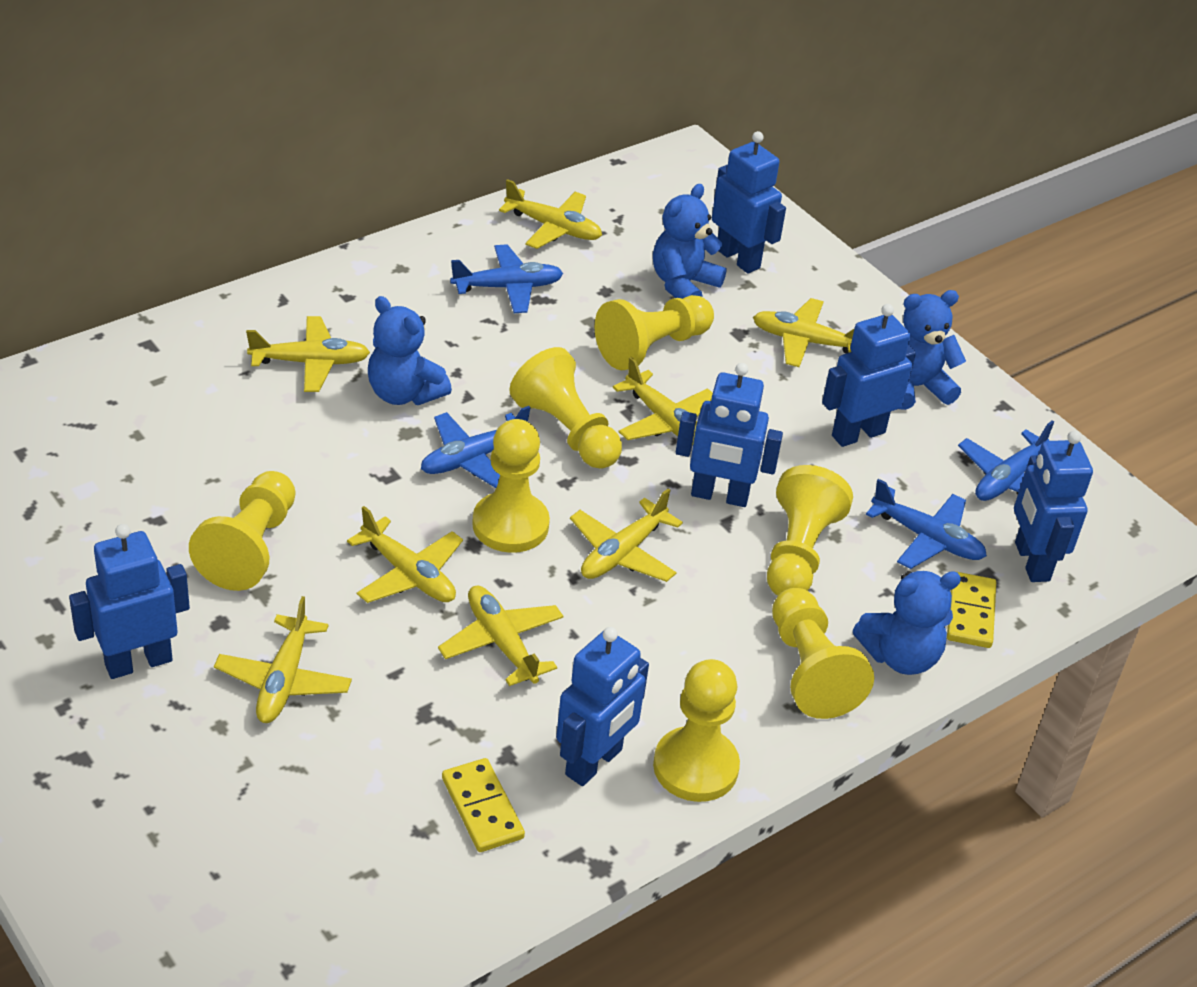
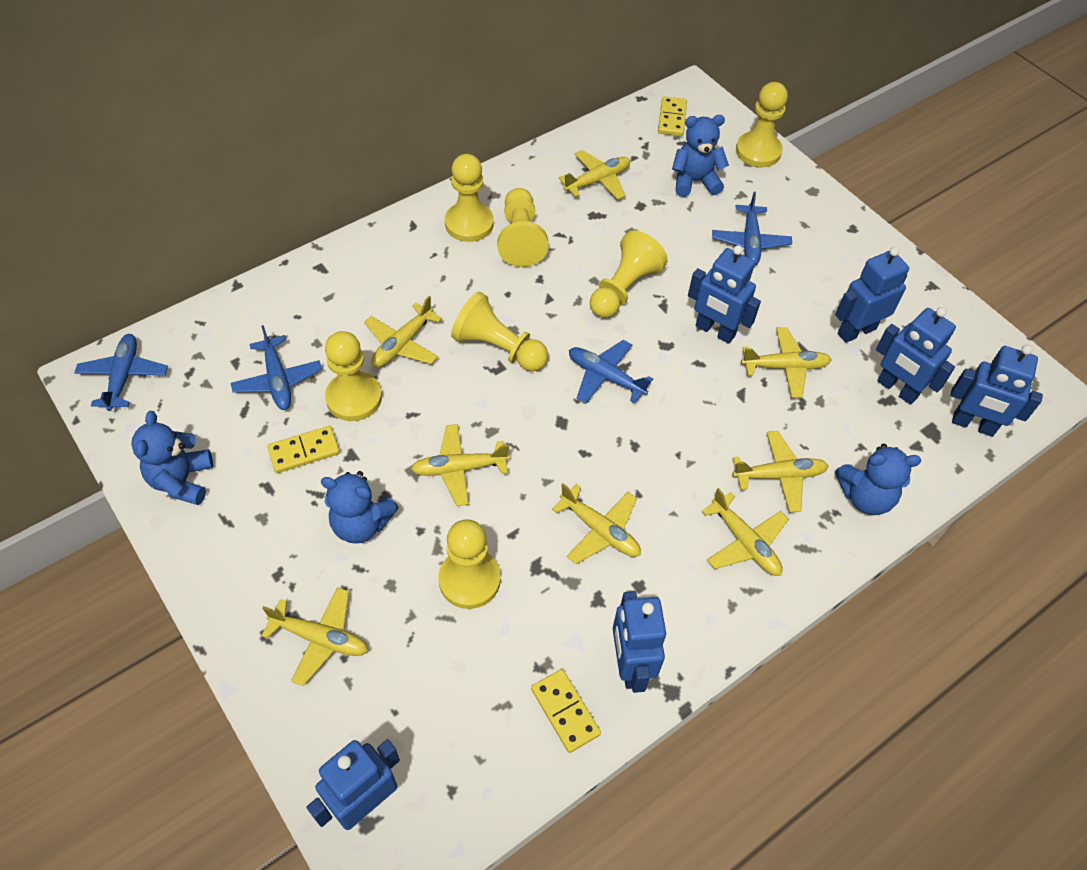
yellow domino: [442,758,525,852] [947,572,996,648] = 2 -> [267,426,340,473] [531,669,601,753] [658,96,687,136] = 3

